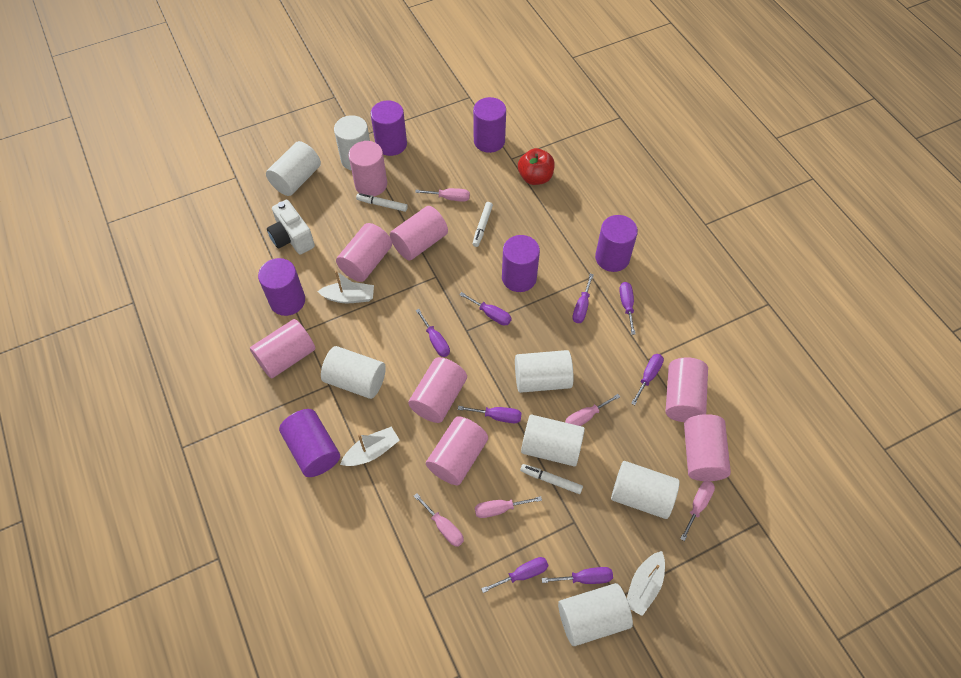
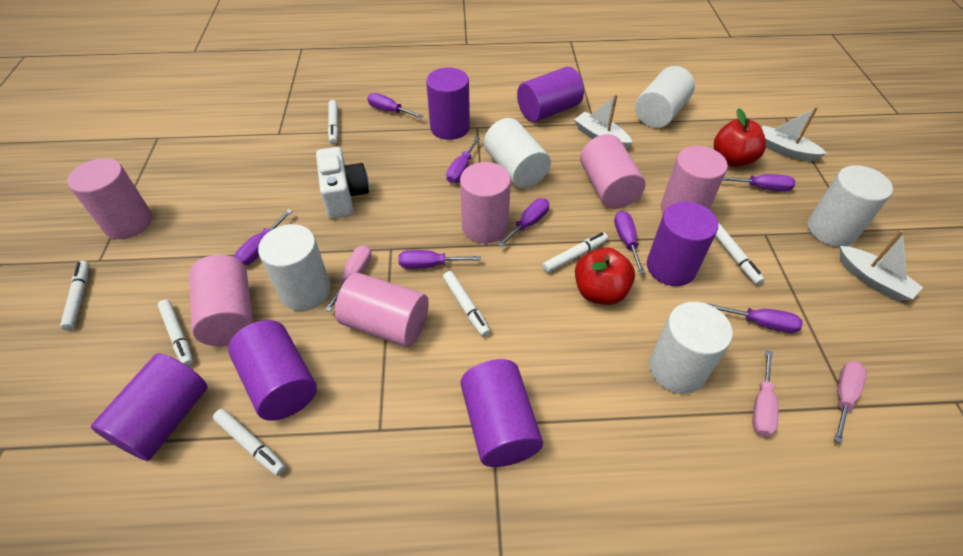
pink cylinder: [250,319,316,379] [336,223,392,282] [348,141,387,196] [390,206,448,261] [408,357,467,423] [426,416,488,485] [666,357,708,422] [684,414,731,481] = 8 -> [68,158,152,239] [189,255,253,346] [335,273,429,347] [460,162,511,243] [580,134,645,209] [661,146,728,213] = 6
pink screwdriver: [414,493,464,547] [415,188,470,202] [475,496,542,518] [565,394,620,426] [680,481,715,541] = 5 -> [325,245,371,312] [753,350,778,437] [834,361,867,444] = 3
red apple: [518,148,555,185] = 1 -> [575,248,635,305] [714,108,766,167] = 2
white cylinder: [266,141,321,196] [321,346,386,399] [334,115,370,171] [515,350,574,393] [521,415,585,467] [558,583,633,646] [611,461,680,519] = 7 -> [258,224,331,311] [484,118,551,188] [635,66,695,128] [649,302,733,394] [808,165,893,247] = 5
white marker: [356,193,408,212] [473,202,493,247] [520,464,583,494] = 3 -> [60,261,89,331] [158,300,194,367] [213,409,286,476] [328,100,338,144] [443,271,490,337] [542,232,608,273] [715,223,764,285] = 7

